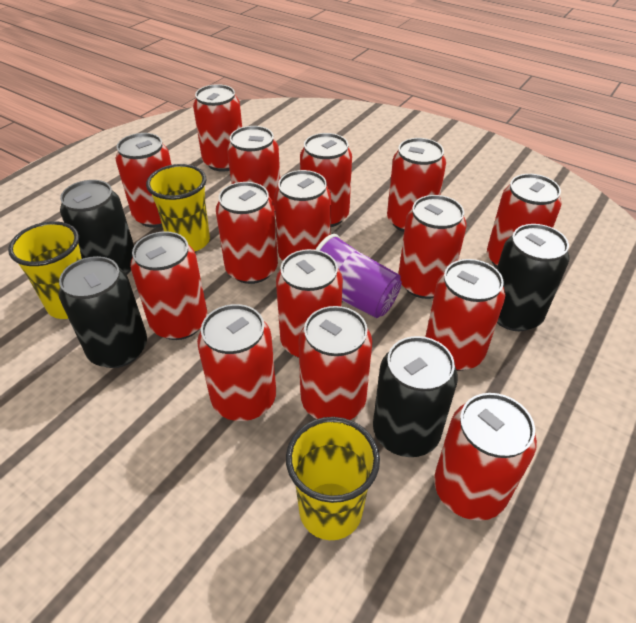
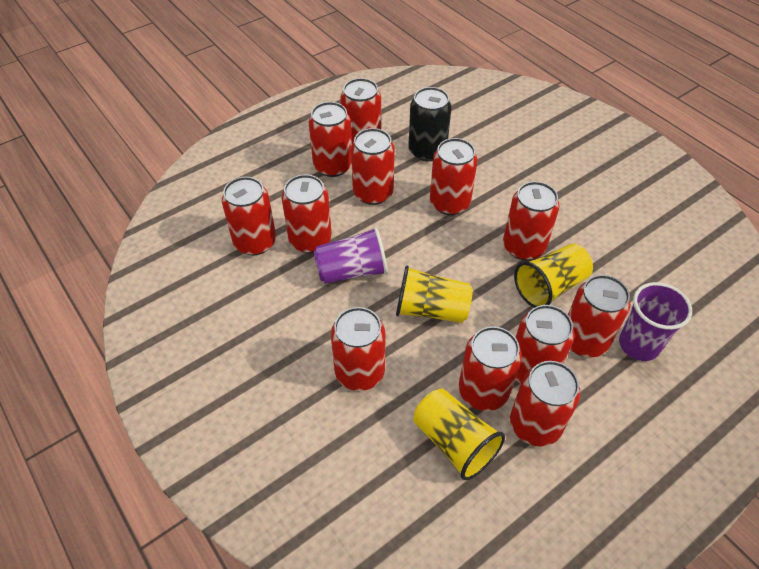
black can: [59,256,147,368] [60,180,134,275] [373,336,458,457] [497,224,569,331] = 4 -> [408,87,452,161] = 1
purple cup: [315,234,402,318] = 1 -> [314,227,388,284] [619,282,692,361] = 2
red can: [115,133,171,228] [130,231,207,340] [193,84,242,172] [197,304,276,421] [216,182,278,284] [227,126,280,211] [274,170,331,261] [276,249,343,358] [298,306,372,420] [300,133,352,227] [387,138,446,232] [398,195,467,299] [425,259,505,371] [434,393,537,521] [487,174,562,268] = 15 -> [222,177,276,255] [282,174,332,253] [309,102,352,177] [331,307,386,391] [340,78,381,143] [351,128,395,205] [430,138,477,215] [459,326,522,411] [503,181,559,260] [510,361,581,447] [516,305,574,383] [568,275,630,357] = 12

